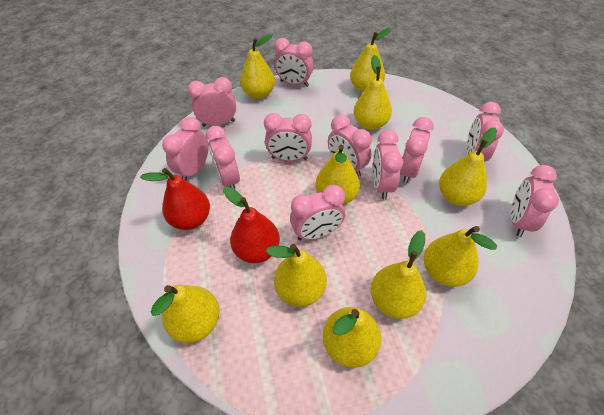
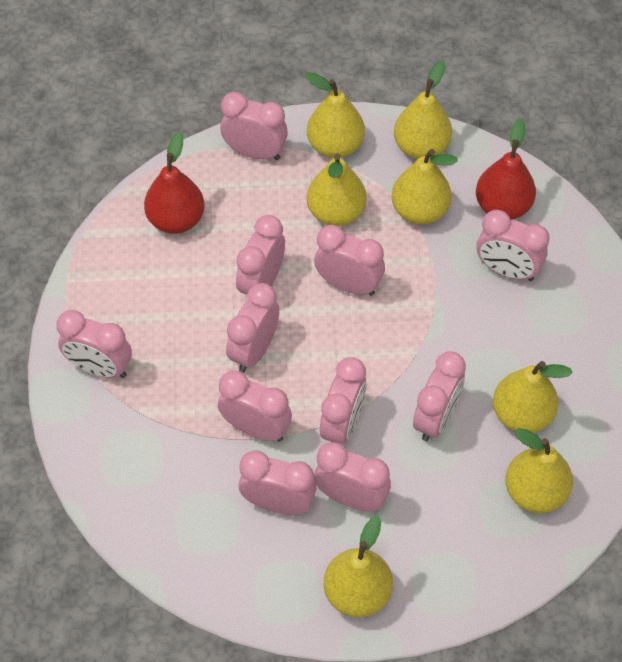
yellow pear: [151,285,220,343] [240,35,275,99] [265,244,327,307] [315,145,360,205] [323,307,381,368] [350,28,391,93] [354,55,392,130] [371,230,426,319] [424,226,497,287] [439,128,497,206] = 10 -> [305,72,365,158] [307,153,367,226] [324,516,393,617] [391,149,458,225] [394,61,452,159] [493,361,573,433] [505,428,573,514] = 7

